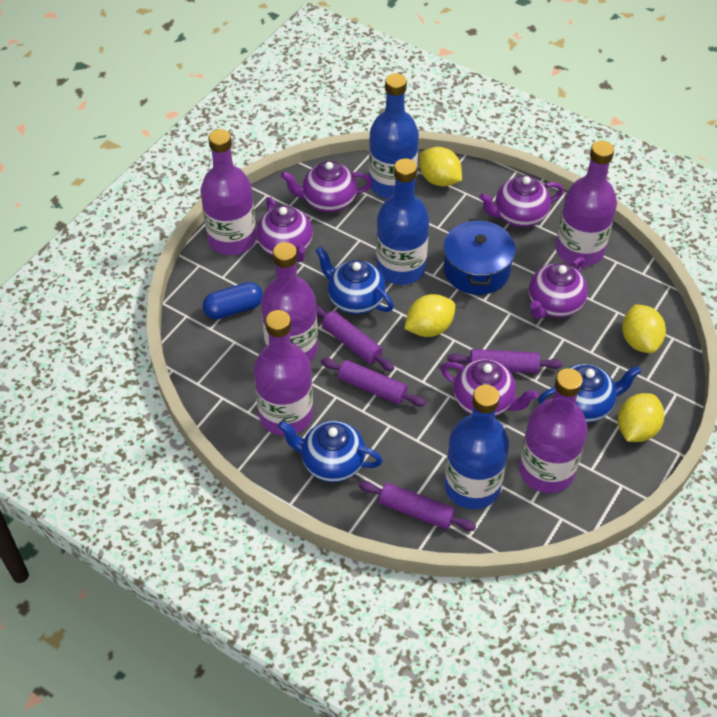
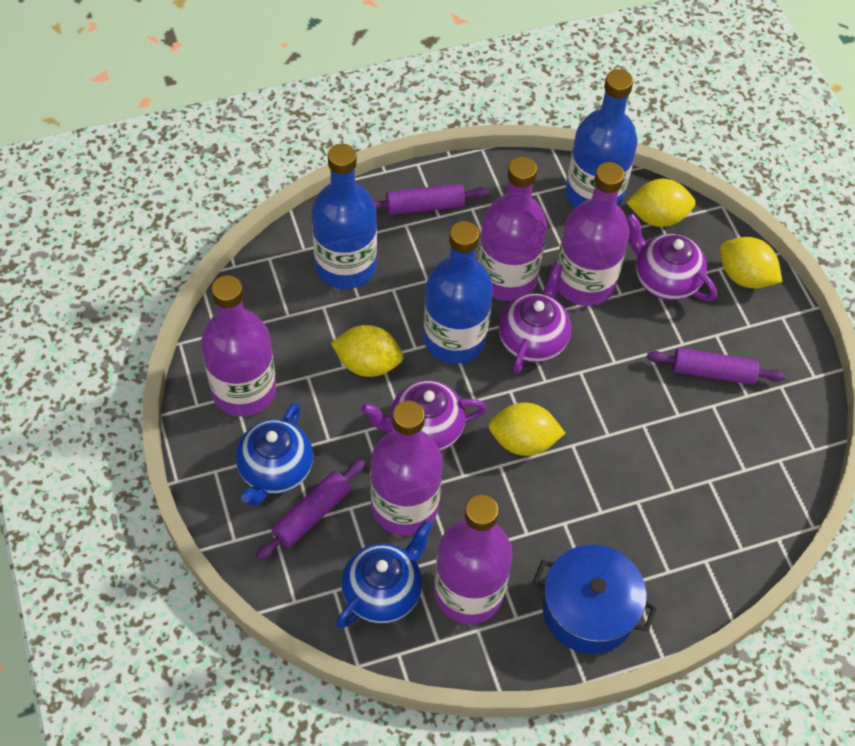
blue capsule: [203,282,263,319] = 1 -> none = 0
blue teapot: [278,421,383,482] [315,246,394,314] [538,364,641,423] = 3 -> [236,402,313,506] [336,520,433,629] = 2
purple rolling pin: [316,305,394,371] [321,358,426,407] [359,481,476,531] [447,349,562,373] = 4 -> [256,459,365,561] [373,183,489,215] [647,348,785,385] = 3
purple teapot: [257,197,313,262] [281,161,373,212] [441,359,539,416] [479,175,564,227] [529,257,588,319] = 5 -> [361,380,487,451] [499,263,571,374] [626,214,717,301] = 3

